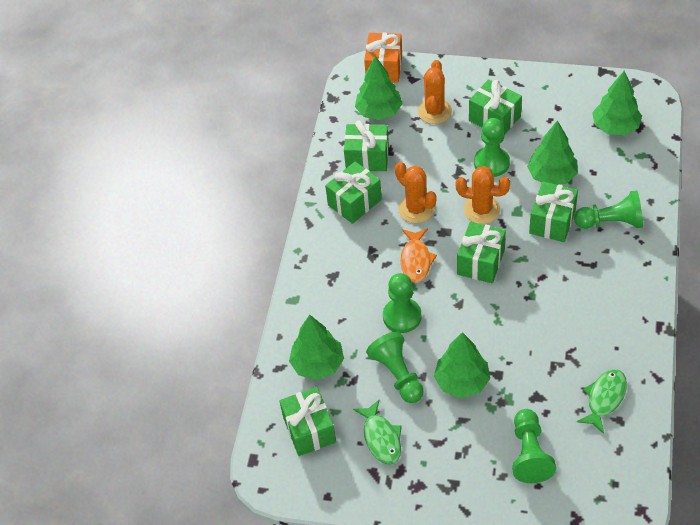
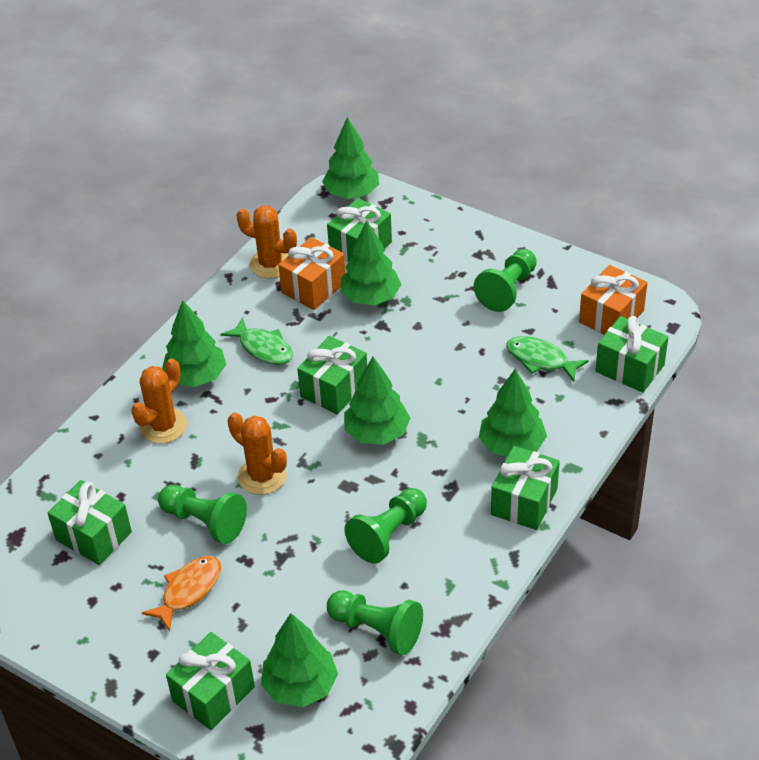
green pawn: [366,331,424,403] [383,273,422,333] [474,118,510,177] [512,409,556,483] [574,190,643,229] = 5 -> [158,485,247,544] [327,591,423,655] [344,488,427,564] [474,249,537,312] = 4
green tree: [289,315,344,380] [355,56,403,120] [434,332,490,398] [527,120,578,185] [592,71,642,135] = 5 -> [162,300,226,387] [261,613,338,707] [322,117,379,199] [340,221,401,305] [344,357,410,445] [479,369,547,457] = 6
orange gift: [364,33,402,83] = 1 -> [278,237,346,310] [579,265,647,335] = 2

